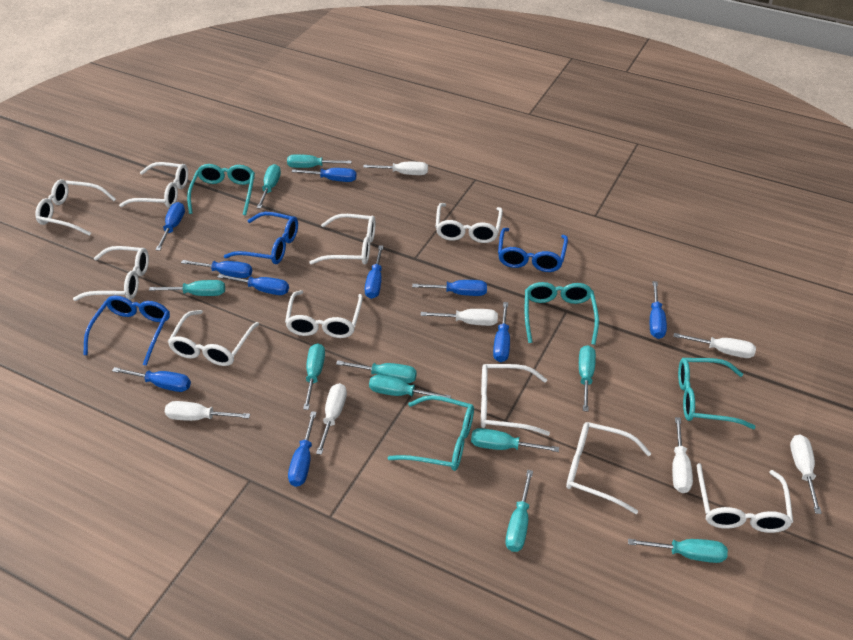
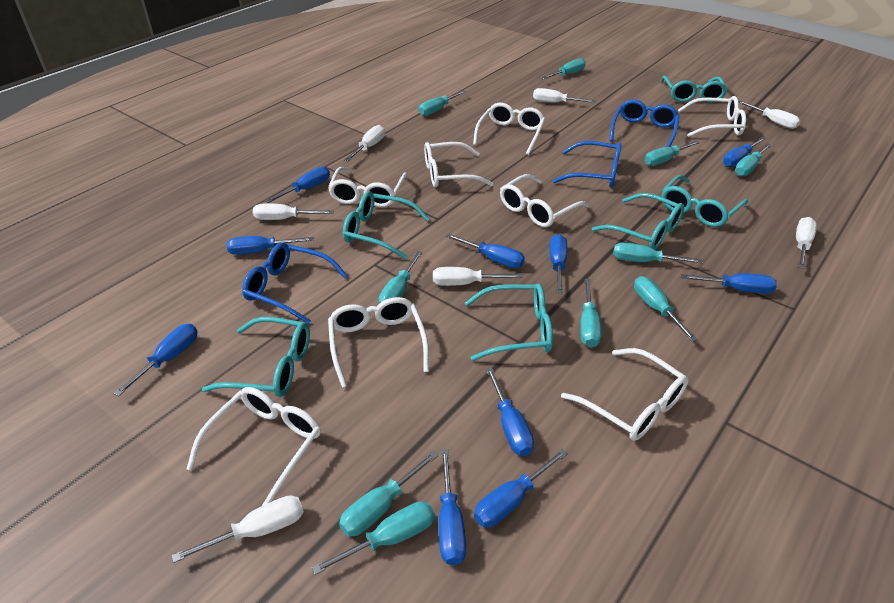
turquoise glasses: [187,164,255,216] [388,395,474,471] [525,282,599,345] [678,358,756,429] = 4 -> [202,317,310,397] [343,191,430,259] [465,284,553,361] [592,193,684,250] [661,76,727,103] [661,175,748,227] = 6
white glasses: [35,179,116,236] [73,246,149,301] [119,162,188,208] [168,310,259,366] [285,290,363,338] [309,214,375,264] [436,203,503,243] [481,364,550,436] [566,422,651,514] [697,463,793,533] = 10 -> [187,387,321,506] [328,167,407,207] [328,297,429,388] [424,142,493,188] [473,103,545,155] [500,174,589,227] [561,348,688,441] [678,96,746,137] = 8

